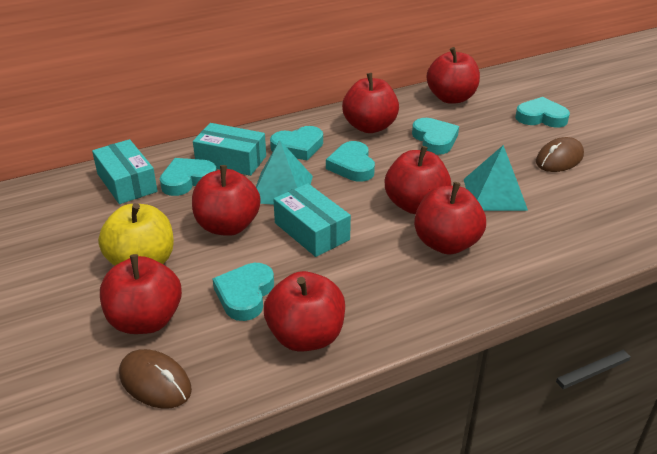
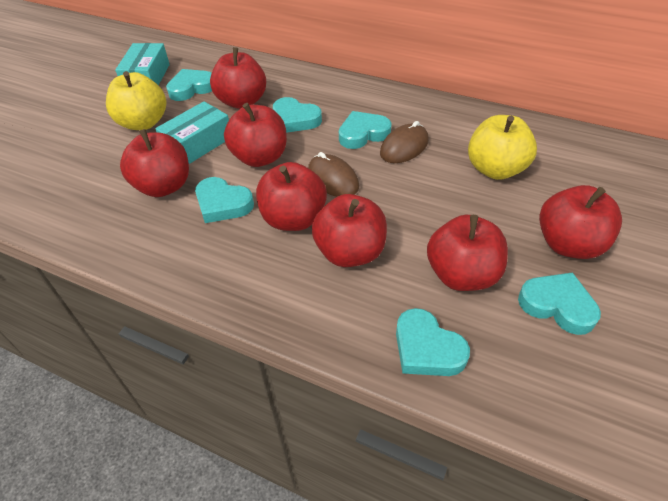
turquoise box: [92,139,157,204] [193,123,266,176] [273,183,351,257] = 3 -> [115,43,170,86] [155,101,229,164] = 2
turquoise pyramid: [256,140,313,205] [464,145,528,211] = 2 -> none = 0
yellow apple: [98,203,174,266] = 1 -> [106,71,166,130] [468,115,537,180] = 2

